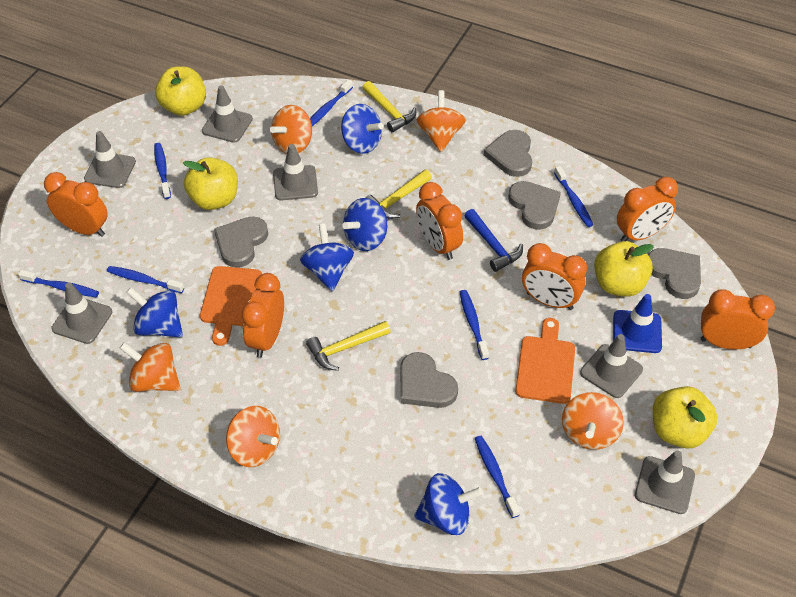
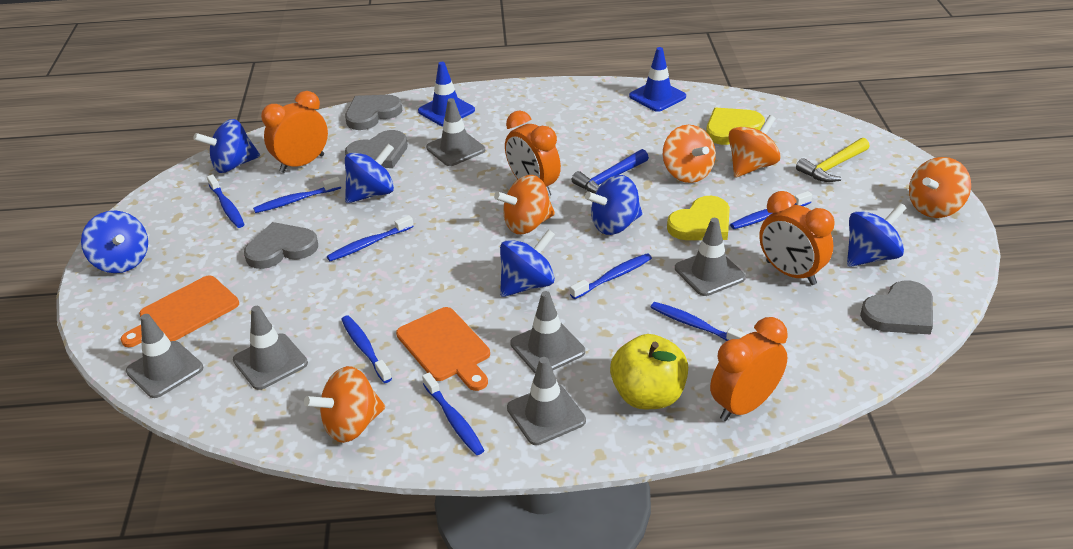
blue spinning top: [126,287,183,337] [300,223,354,291] [341,104,383,154] [342,198,387,251] [414,473,483,535] = 5 -> [81,211,148,273] [193,119,260,173] [345,144,394,203] [500,229,555,297] [585,175,642,235] [847,203,906,267] = 6
blue toothbrush: [18,270,99,297] [107,266,184,293] [154,143,171,199] [310,79,353,126] [460,290,489,360] [475,436,520,518] [554,166,593,227] = 7 -> [207,174,245,228] [253,177,341,213] [327,215,414,261] [341,315,392,383] [422,372,484,455] [570,253,652,299] [651,302,747,341] [730,191,812,229] = 8
blue traffic cone: [613,294,662,353] = 1 -> [418,62,475,126] [629,47,686,112] = 2
grey heart: [214,216,268,268] [400,352,458,408] [484,130,532,177] [508,181,561,230] [648,248,701,299] = 5 -> [244,222,318,269] [345,95,402,130] [345,130,408,168] [860,281,933,335] = 4
orange clock: [44,172,108,237] [241,273,284,357] [416,182,463,260] [522,243,587,310] [617,177,678,241] [701,289,775,349] = 6 -> [261,91,328,173] [505,110,561,196] [710,317,788,421] [759,191,834,285] = 4
yellow apple: [155,66,206,116] [183,157,238,210] [594,241,654,297] [653,386,718,448] = 4 -> [610,334,688,409] = 1
yellow hammer: [306,321,391,371] [363,81,416,132] [365,169,432,219] = 3 -> [796,138,870,182] = 1
yellow heart: none = 0 -> [667,196,730,240] [706,108,765,145] = 2

